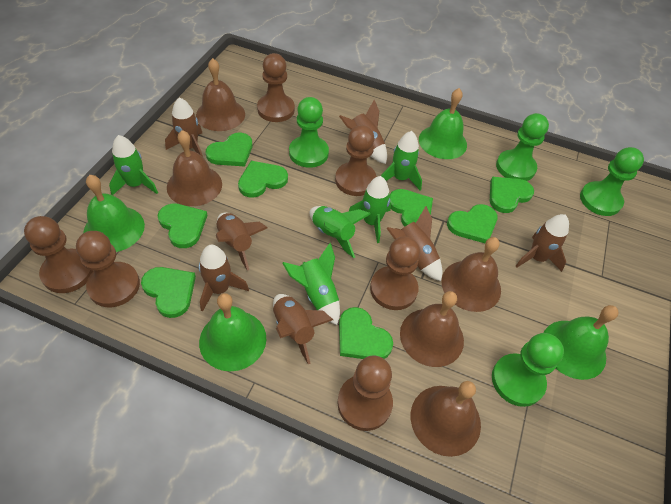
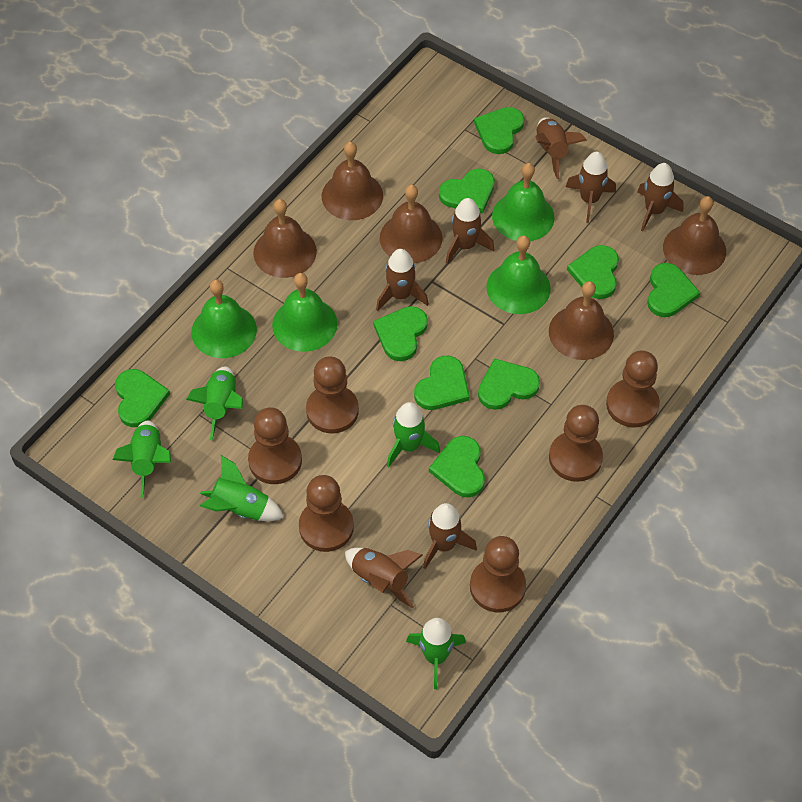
green heart: [141,267,196,318] [158,203,208,248] [206,133,252,167] [238,161,288,198] [339,307,393,359] [389,189,433,227] [447,204,497,243] [490,177,534,213] = 8 -> [115,369,170,427] [373,306,428,361] [414,356,470,410] [429,436,485,497] [439,168,495,213] [474,107,524,154] [478,358,540,410] [567,245,619,299] [647,263,700,317] = 9
green pawn: [289,97,329,168] [492,333,564,407] [496,113,549,181] [580,147,644,216] = 4 -> none = 0

